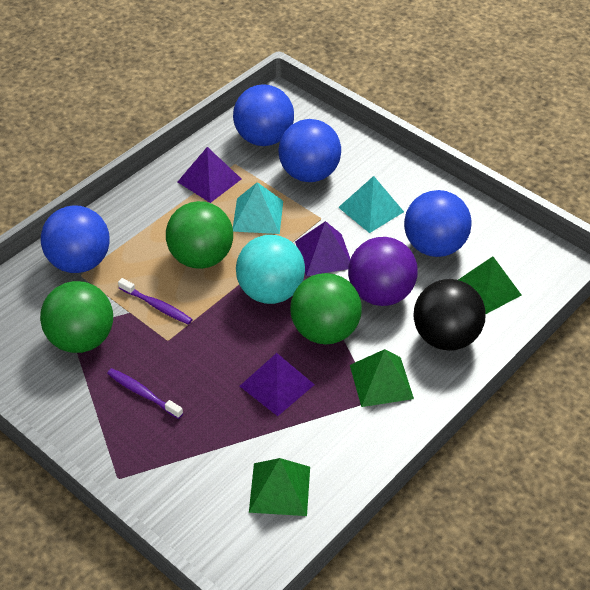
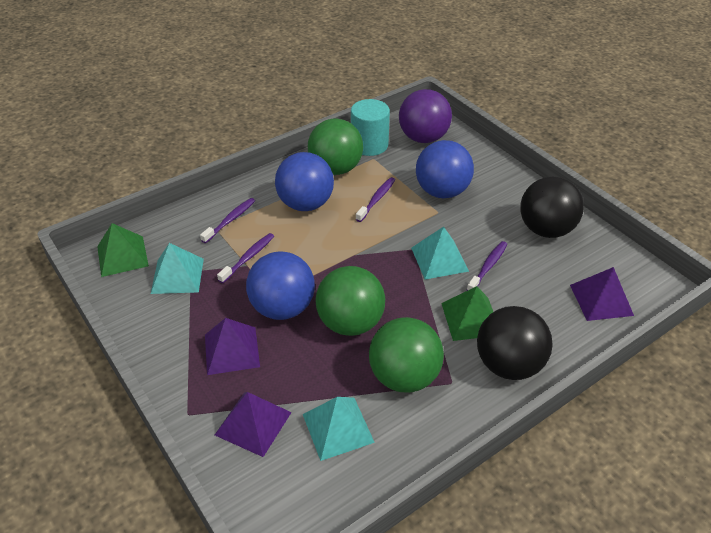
black ball: [414,279,486,351] = 1 -> [477,306,553,380] [520,177,584,238] = 2
blue ball: [41,205,110,273] [233,84,294,146] [278,119,341,182] [404,190,472,257] = 4 -> [246,251,315,320] [275,152,334,211] [416,140,474,198] = 3
green pyramid: [249,458,310,516] [350,349,414,407] [458,257,521,314] = 3 -> [97,223,149,277] [441,286,493,341] = 2
purple toothbrush: [107,368,183,419] [118,278,193,325] = 2 -> [200,198,255,243] [217,233,274,283] [356,177,395,222] [467,241,507,291] = 4
turquoise ball: [236,235,305,304] = 1 -> none = 0
turquoise cylinder: none = 0 -> [351,99,390,156] = 1
turquoise pyramid: [233,182,283,234] [338,176,404,233] = 2 -> [151,243,204,294] [303,397,375,461] [411,226,469,279] = 3

